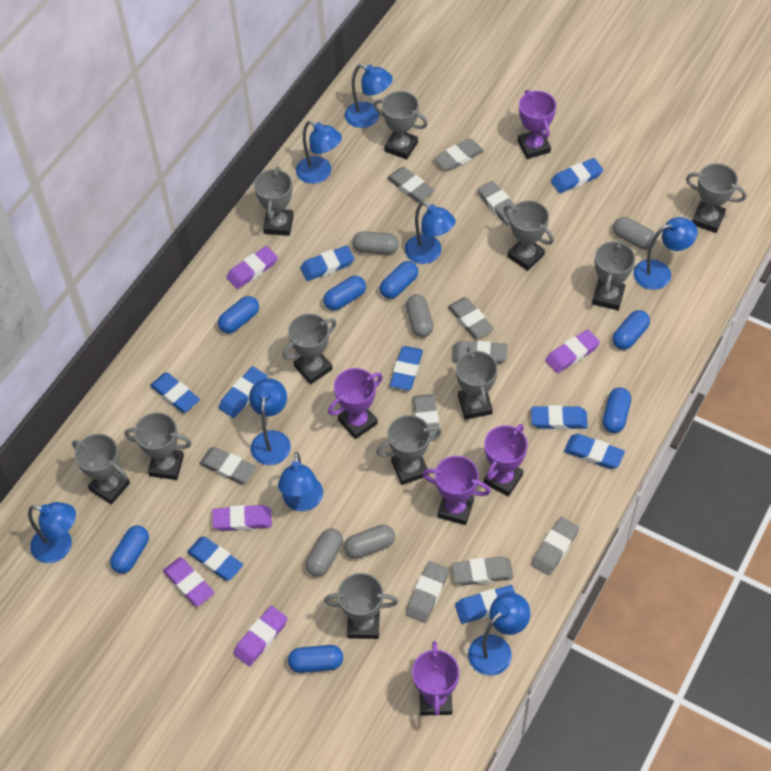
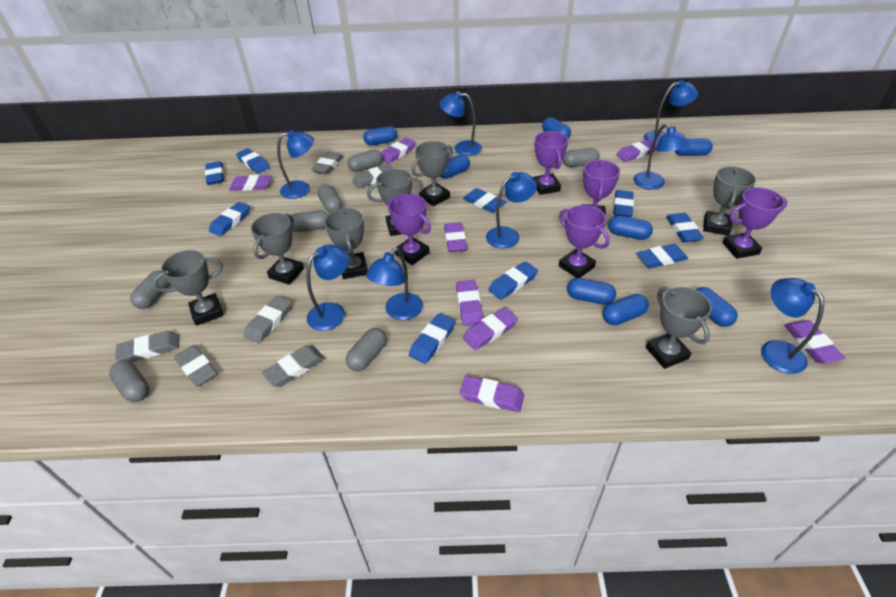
blue capsule: [110,525,149,574] [218,296,259,333] [288,645,343,673] [323,276,366,310] [380,261,418,299] [603,387,631,433] [613,310,650,350] = 7 -> [363,126,397,145] [440,155,470,179] [542,117,571,139] [567,278,616,305] [603,294,649,325] [608,216,653,240] [675,139,713,156] [696,287,737,327] = 8
grey capsule: [306,528,343,577] [344,525,395,559] [352,231,399,255] [406,294,433,338] [613,217,657,250] = 5 -> [109,360,149,402] [130,271,169,309] [292,210,328,232] [318,184,342,213] [346,328,387,371] [347,150,382,172] [563,148,600,167] = 7
grey eraser: [199,447,256,484] [387,167,435,202] [406,561,449,623] [413,394,440,438] [434,138,484,171] [448,297,494,339] [452,341,507,365] [452,556,513,586] [478,181,515,226] [531,517,579,575] = 10 -> [115,331,179,362] [174,345,217,387] [244,296,292,343] [262,345,325,387] [311,151,344,175] [352,164,393,189] = 6
grey trophy: [72,434,130,504] [125,412,192,480] [254,167,294,236] [282,313,337,384] [324,573,398,639] [373,91,428,160] [376,415,442,485] [456,347,498,420] [504,200,554,271] [592,239,635,310] [686,163,746,233] = 11 -> [153,250,224,326] [251,213,304,285] [324,208,368,279] [367,169,423,236] [411,141,453,206] [646,287,712,369] [703,166,756,236] = 7
purple eraser: [163,557,214,607] [212,505,272,531] [226,246,278,289] [233,606,288,666] [545,329,600,373] = 5 -> [229,175,272,191] [381,138,416,164] [444,223,467,252] [456,280,483,326] [460,376,524,412] [463,307,518,350] [616,140,657,162] [784,320,845,363] = 8

